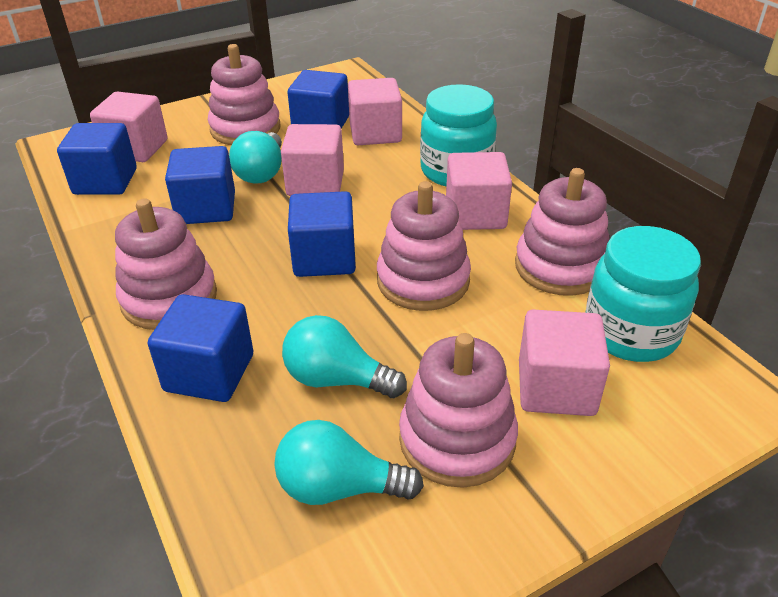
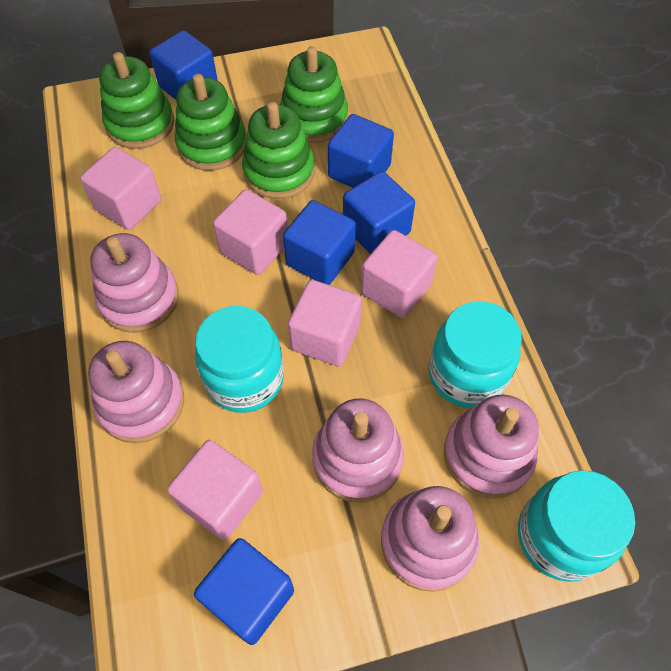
green stacking toy: none = 0 -> [99,52,174,149] [175,74,246,171] [242,102,315,199] [280,46,348,143] = 4
turquoise jar: [420,84,497,186] [585,226,701,362] = 2 -> [195,306,284,413] [429,301,522,408] [518,470,635,582] = 3
turquoise light bulb: [229,131,282,183] [274,420,424,505] [282,315,407,398] = 3 -> none = 0

